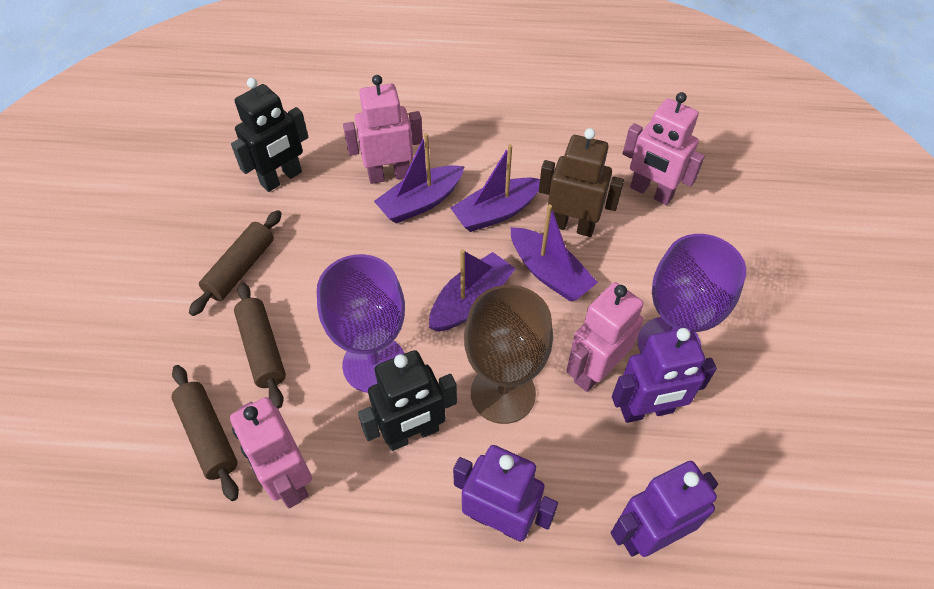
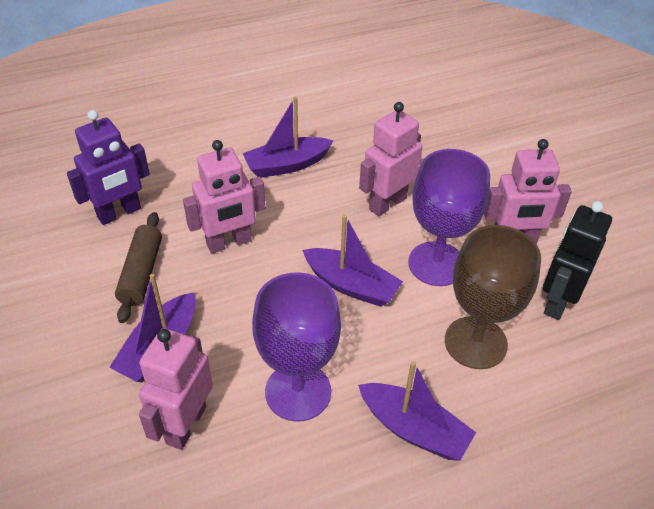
black robot: [231,78,308,192] [358,350,457,451] = 2 -> [543,201,612,320] = 1
brown robot: [539,128,624,237] = 1 -> none = 0
brown rolling pin: [171,365,239,501] [189,210,282,316] [234,282,286,409] = 3 -> [115,212,162,323] = 1
purple robot: [453,445,558,542] [611,461,718,557] [612,328,717,423] = 3 -> [67,110,150,225] = 1

